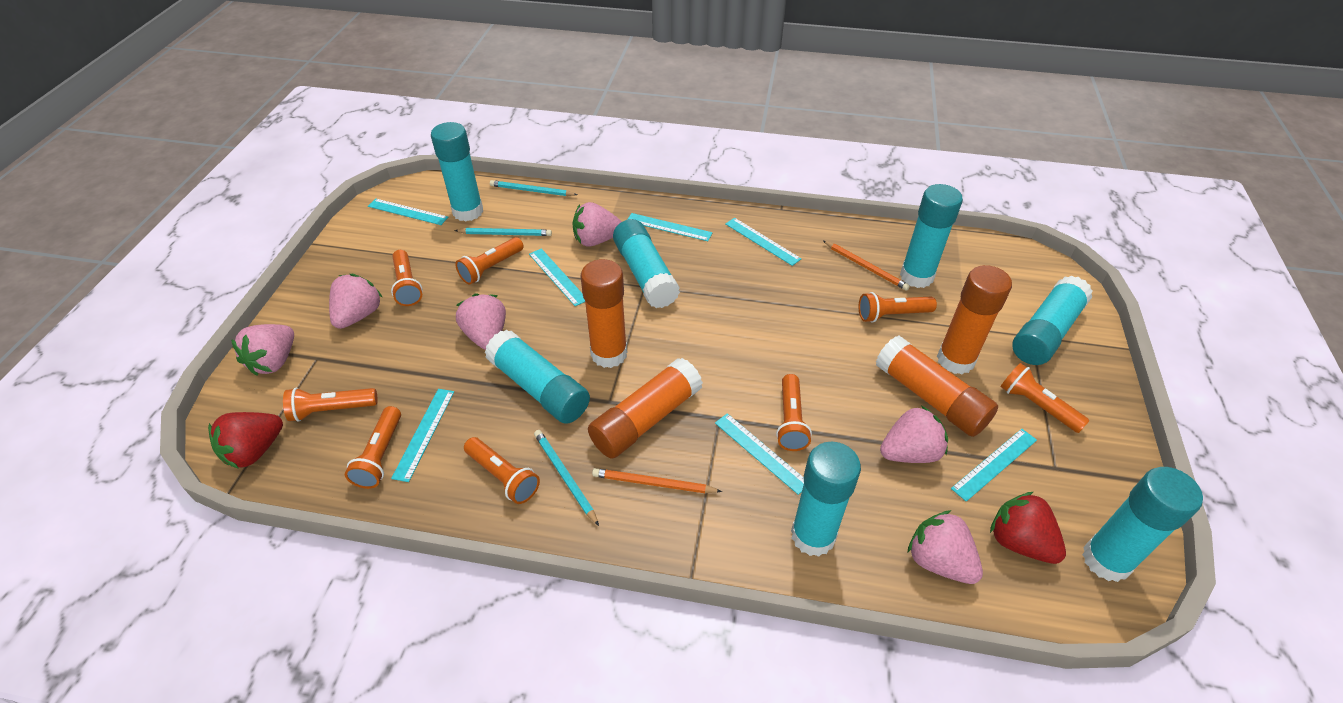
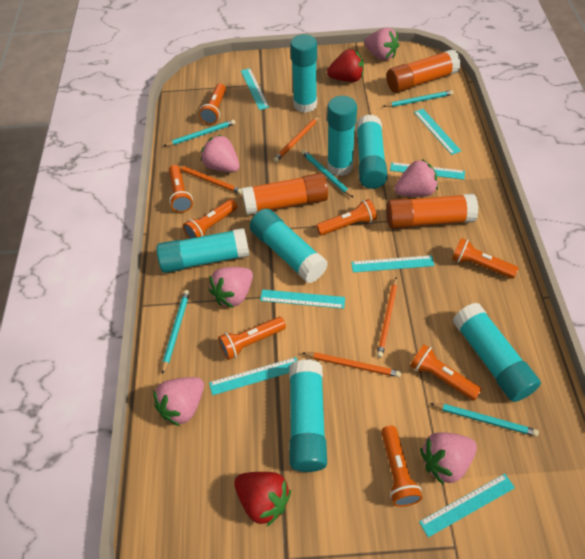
orange glue stick: [581,259,627,368] [588,358,703,459] [876,336,998,437] [937,265,1012,374] = 4 -> [241,173,328,215] [386,194,479,229] [387,49,461,93] = 3
orange pencil: [592,468,722,493] [823,241,910,291] = 2 -> [178,165,242,194] [273,116,320,162] [303,352,401,377] [377,277,397,358] = 4
turquoise pencil: [454,228,552,236] [490,180,578,196] [534,430,599,526] = 3 -> [162,290,190,374] [164,120,235,146] [301,150,354,198] [382,90,453,107] [430,403,539,437] = 5

